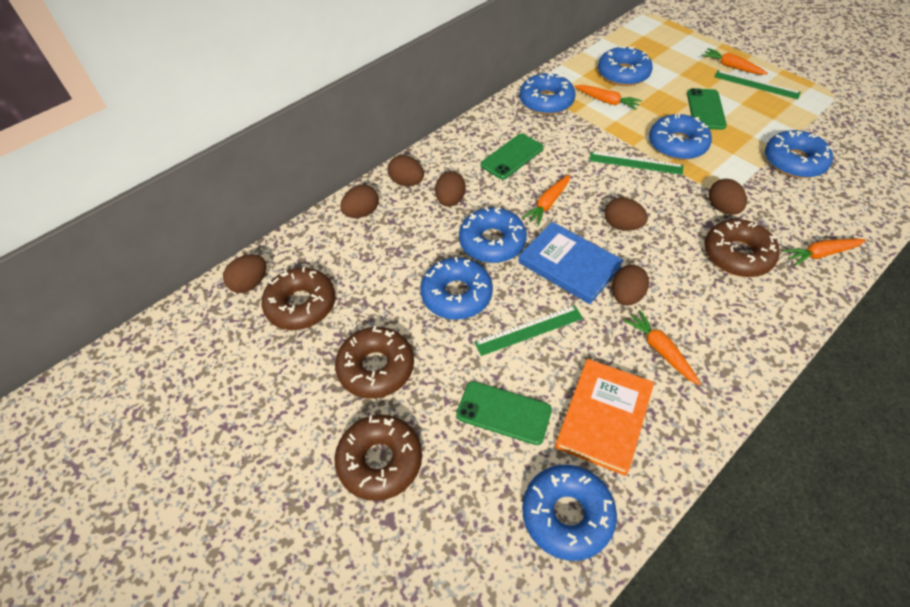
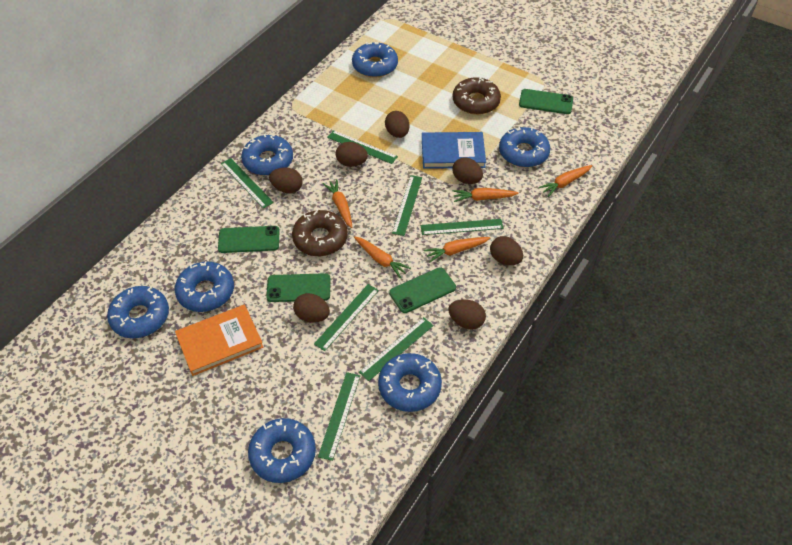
brown donut: [262,267,335,330] [335,326,414,399] [335,414,422,501] [704,219,780,277] = 4 -> [292,209,348,256] [452,77,501,115] = 2
green phone: [456,381,552,445] [481,133,544,180] [687,88,727,130] = 3 -> [218,226,279,253] [266,273,330,302] [389,267,456,313] [519,89,573,114] = 4
green ruler: [474,305,583,356] [589,151,683,175] [714,70,801,99] = 3 -> [221,158,274,209] [314,284,379,351] [318,372,360,461] [327,130,398,164] [359,317,434,381] [392,175,422,236] [421,219,503,235] = 7

